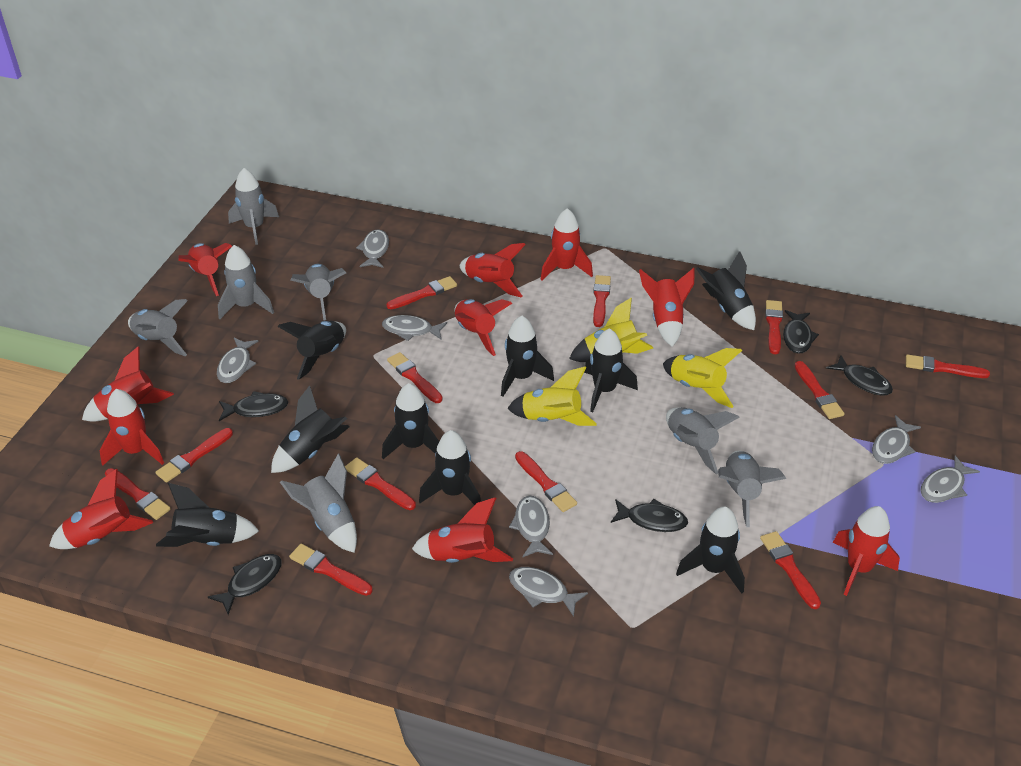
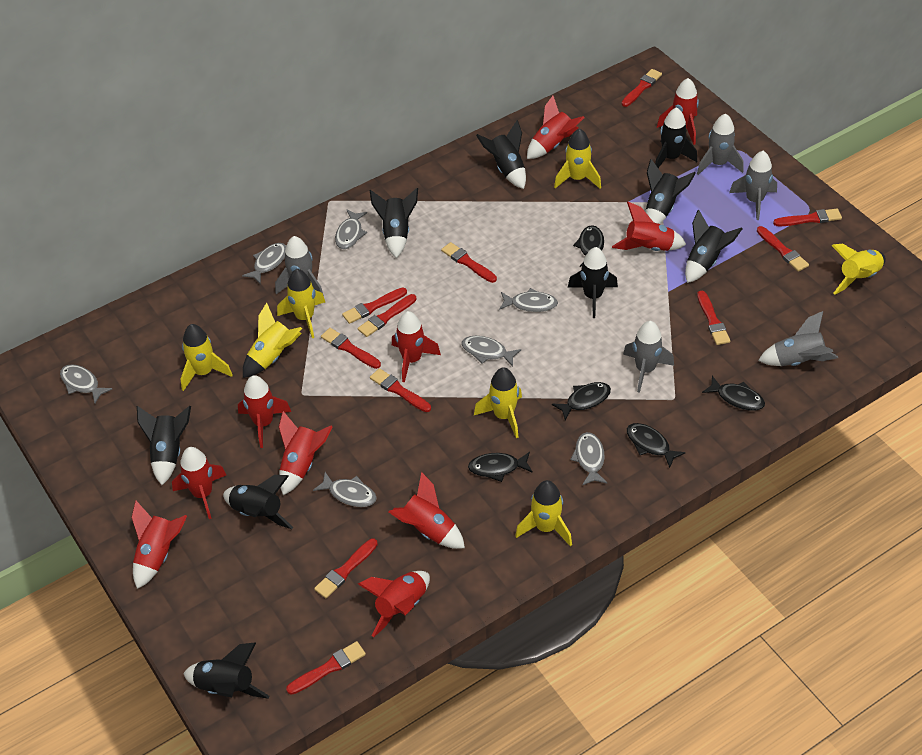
grey rocket: [128,299,188,356] [218,245,274,319] [228,168,279,245] [280,453,357,553] [290,264,346,321] [666,407,740,474] [718,450,786,527] = 7 -> [275,236,324,296] [623,321,674,393] [697,113,744,175] [729,151,777,220] [758,311,838,366] = 5
red brush: [105,468,171,520] [155,428,233,483] [289,544,373,596] [345,457,416,510] [386,276,457,309] [387,352,443,403] [515,451,577,512] [593,275,611,327] [760,531,821,609] [765,300,783,354] [794,361,844,419] [906,354,990,378] = 12 -> [286,641,366,695] [314,539,378,598] [321,328,381,369] [342,288,407,324] [358,294,416,337] [370,368,431,412] [441,242,497,283] [622,69,662,107] [697,291,730,345] [757,226,809,272] [773,208,842,226] = 11
yellow rocket: [507,366,597,426] [569,298,653,362] [663,348,742,408] = 3 -> [181,324,233,391] [243,303,302,378] [277,269,325,338] [474,367,522,438] [515,480,572,546] [554,128,601,189] [832,244,886,294] = 7

